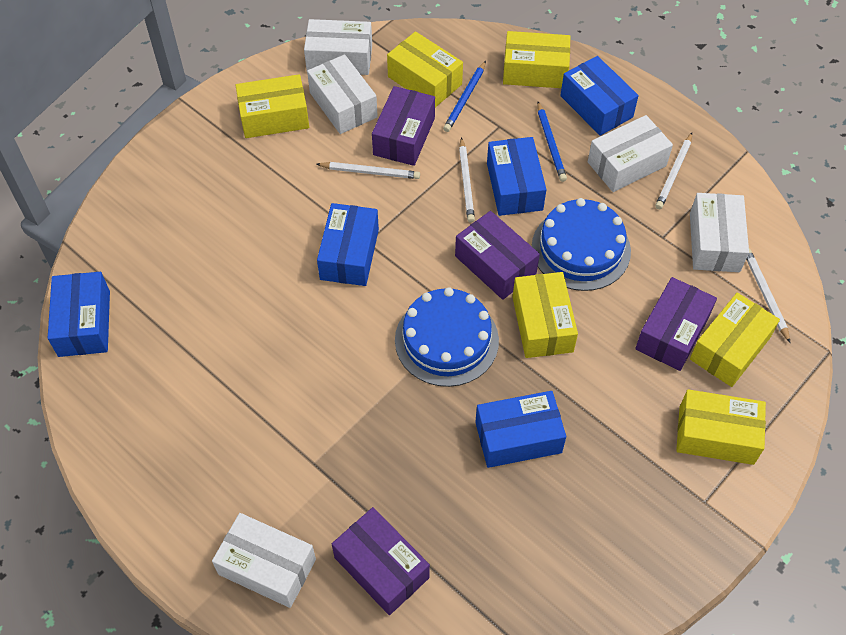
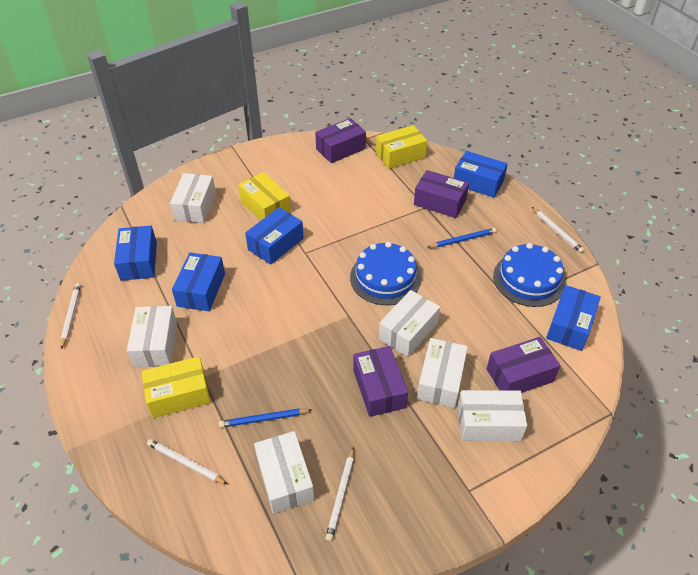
white box: [212,513,316,608] [304,19,372,75] [307,54,378,134] [588,115,673,192] [690,193,749,272] = 5 -> [127,306,177,367] [170,173,216,223] [254,431,314,514] [379,290,440,357] [417,338,468,408] [458,390,527,441] = 6
yellow box: [235,74,309,138] [387,31,463,107] [503,31,570,88] [512,272,578,358] [676,389,766,465] [690,293,780,387] = 6 -> [141,356,211,418] [238,172,291,220] [376,125,427,169] = 3

